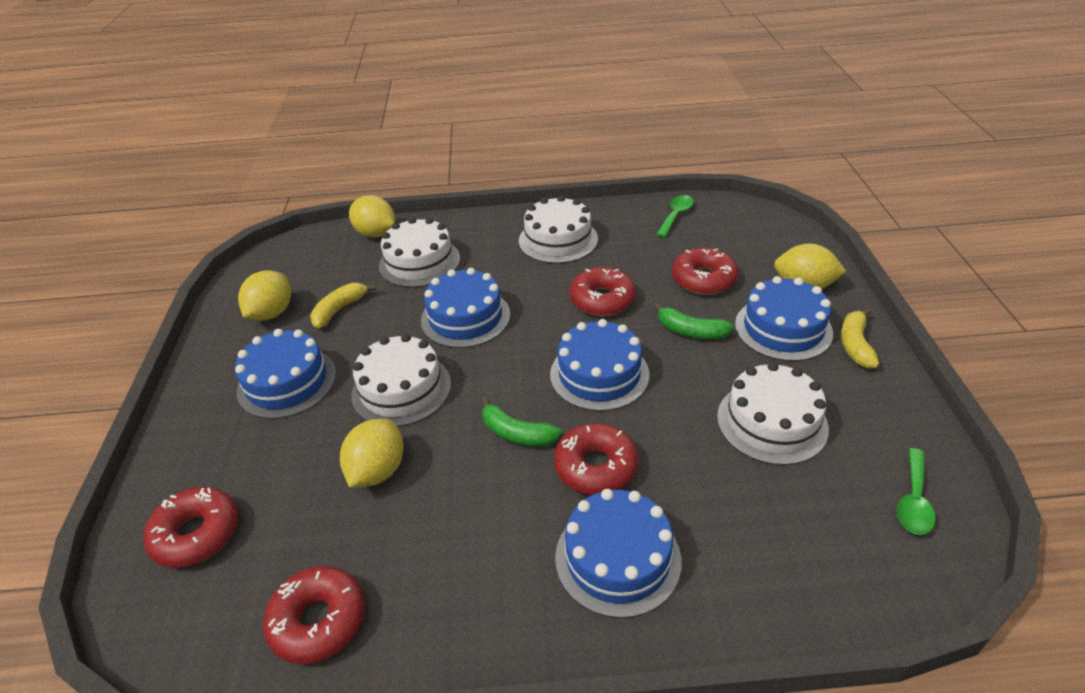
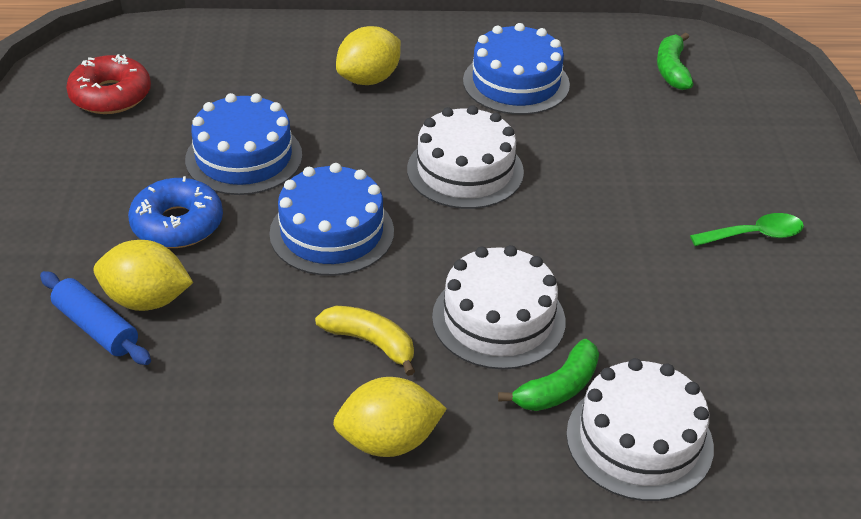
blue cake: [235,329,336,419] [421,268,510,348] [550,319,650,411] [555,489,681,618] [735,276,833,361] = 5 -> [185,93,302,195] [269,163,394,276] [463,23,570,115] = 3
blue donut: none = 0 -> [128,176,223,248] = 1
blue rolling pin: none = 0 -> [40,271,151,365] = 1
green spoon: [656,195,694,237] [897,448,936,535] = 2 -> [690,213,804,246] = 1
red donut: [143,487,238,568] [263,566,365,664] [554,423,639,495] [569,267,636,316] [672,248,738,295] = 5 -> [66,54,151,114] = 1
white cake: [351,334,451,427] [379,217,460,287] [519,195,598,264] [717,362,829,465] = 4 -> [407,105,524,209] [432,245,565,369] [566,358,714,501] = 3
yellow banana: [310,283,376,328] [841,308,879,368] = 2 -> [315,306,415,376] = 1
yellow lemon: [238,270,291,321] [340,419,403,488] [349,195,395,238] [774,243,847,289] = 4 -> [94,240,193,311] [333,377,447,457] [336,26,401,85] = 3

